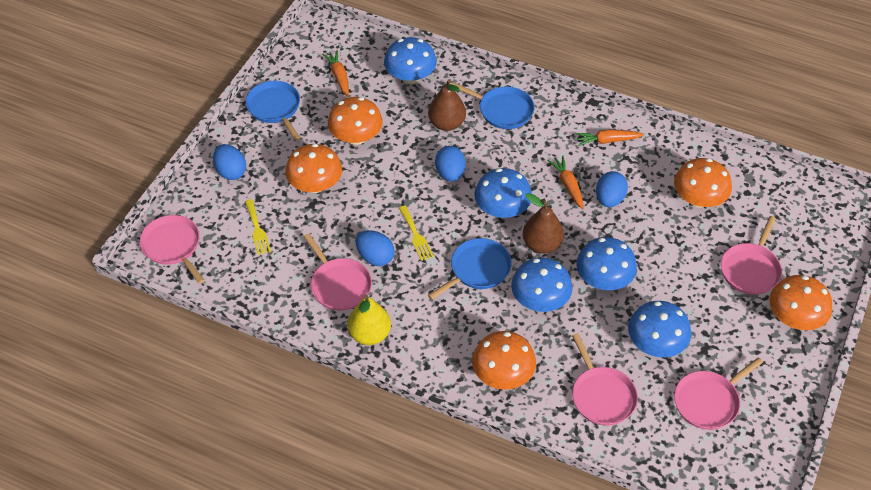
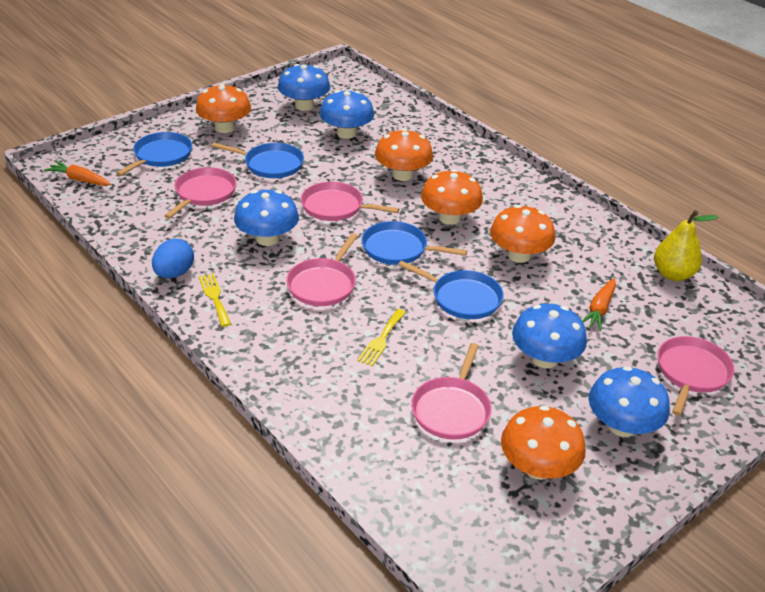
blue egg: [213,144,246,180] [356,230,395,266] [435,146,466,181] [596,171,628,207] = 4 -> [152,239,194,278] = 1
blue pan: [245,81,300,140] [428,238,512,300] [451,82,534,129] = 3 -> [116,132,192,176] [211,142,304,178] [362,221,467,265] [398,261,503,319] = 4
brown pear: [428,79,466,131] [523,193,564,253] = 2 -> none = 0
orange carrot: [322,50,349,97] [547,155,584,209] [575,129,644,146] = 3 -> [44,161,111,186] [582,278,616,331] = 2

